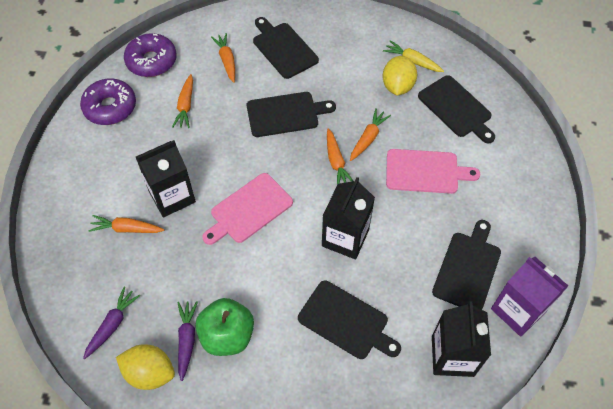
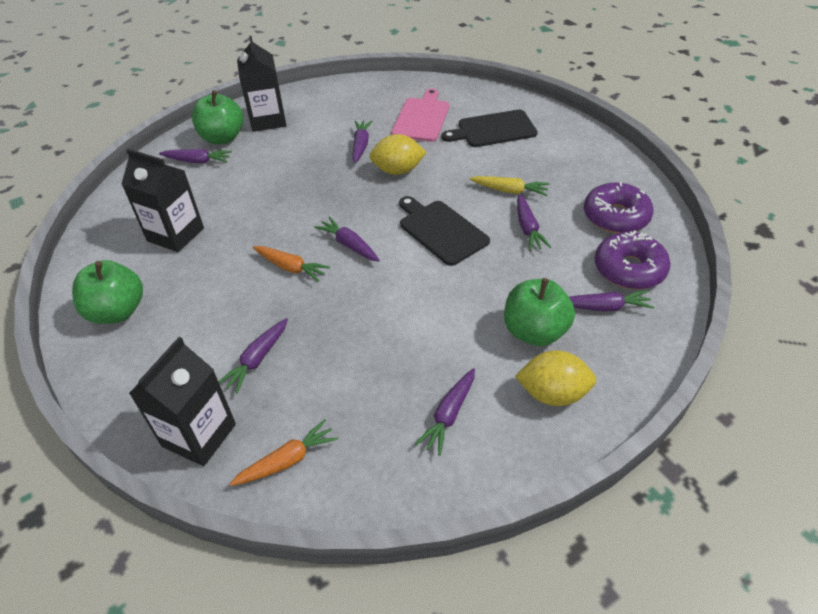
black cutting board: [247,92,336,137] [253,17,319,79] [298,280,401,359] [418,75,495,143] [432,220,501,310] = 5 -> [399,196,490,266] [442,109,538,147] = 2
green apple: [196,298,254,356] = 1 -> [72,260,143,324] [192,90,243,144] [504,278,575,346] = 3
orange carrot: [88,215,164,233] [172,74,193,128] [211,33,235,83] [327,128,353,185] [350,108,391,161] = 5 -> [230,419,338,486] [253,246,330,282] = 2
pink cutting board: [202,173,293,245] [386,149,480,194] = 2 -> [391,88,449,142] = 1
purple carrot: [83,287,140,359] [177,301,198,381] = 2 -> [159,149,232,163] [219,318,288,394] [314,216,380,262] [352,120,372,163] [415,368,475,456] [517,194,551,251] [569,290,654,312] = 7
purple carton: [491,257,568,337] = 1 -> none = 0

